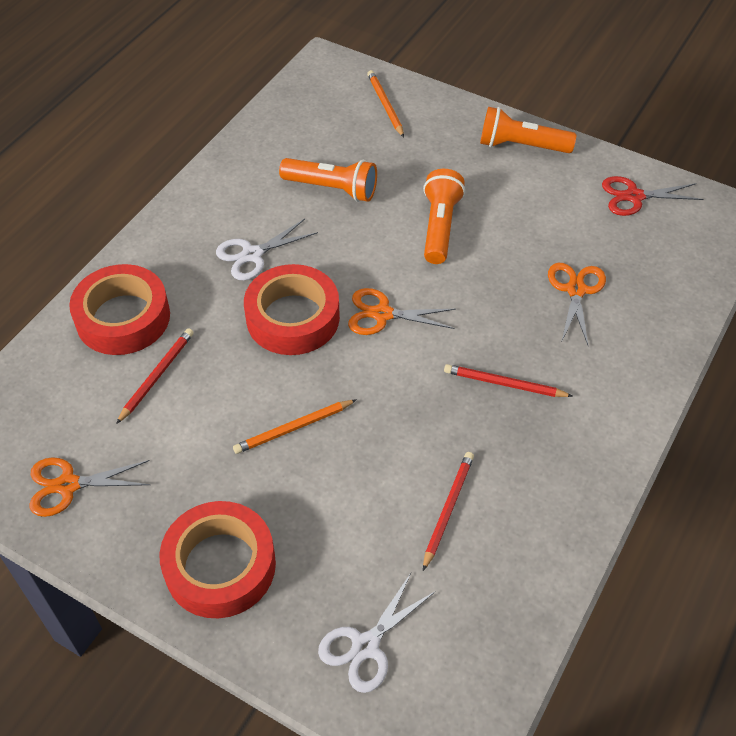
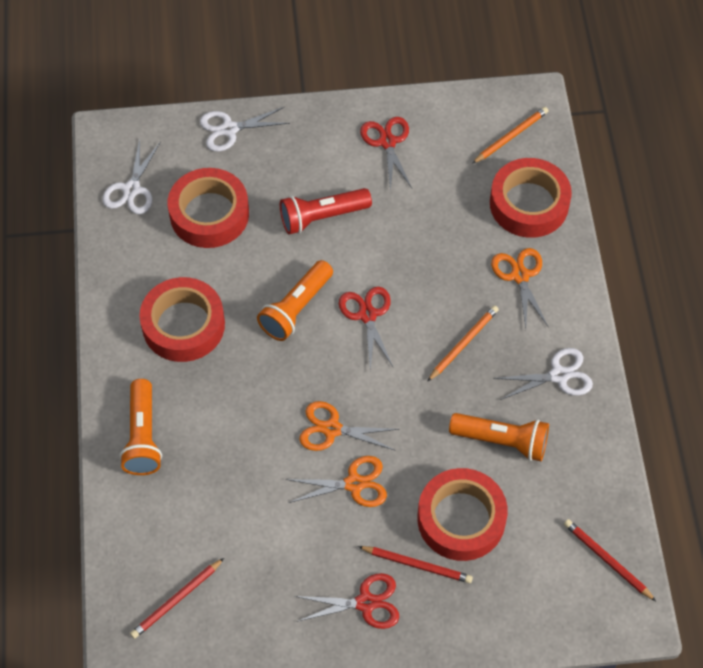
red flashlight: none = 0 -> [280,188,372,234] = 1
red scissors: [602,176,703,216] = 1 -> [295,573,399,629] [339,286,393,370] [360,117,412,191] = 3
red tape: [69,264,170,355] [159,501,276,618] [244,264,340,355] = 3 -> [139,277,225,362] [168,168,249,248] [418,468,508,561] [490,158,572,238] = 4
white scissors: [216,219,318,280] [318,573,436,693] = 2 -> [103,139,161,215] [200,107,290,152] [493,348,593,400] = 3

